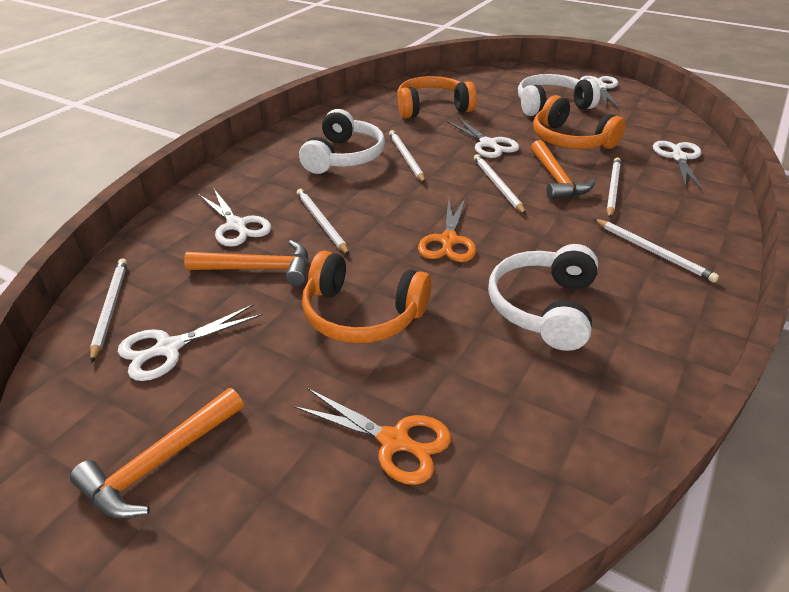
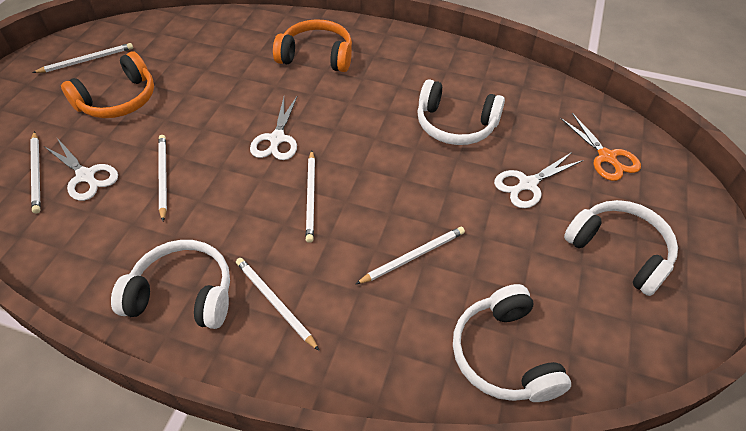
orange hammer: [70,388,244,518] [184,240,308,286] [531,140,596,200] = 3 -> none = 0
orange headphones: [302,251,431,343] [397,76,477,119] [533,95,626,149] = 3 -> [61,52,154,118] [273,19,352,72] = 2
orange scissors: [294,389,451,485] [418,199,476,262] = 2 -> [560,113,641,181] = 1
white headphones: [299,109,385,174] [488,244,598,351] [518,74,600,116] = 3 -> [111,240,230,329] [417,79,505,145] [453,284,571,402] [564,200,678,296] = 4
white scissors: [118,304,262,381] [199,189,271,247] [447,118,519,158] [580,76,619,109] [653,141,702,190] = 5 -> [44,138,118,201] [250,95,298,160] [494,152,583,208] = 3

